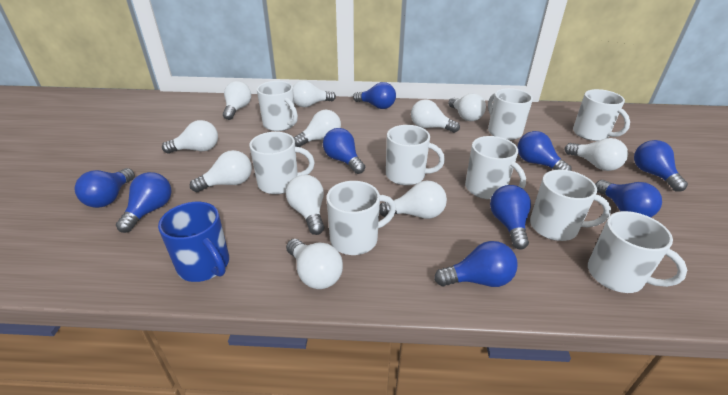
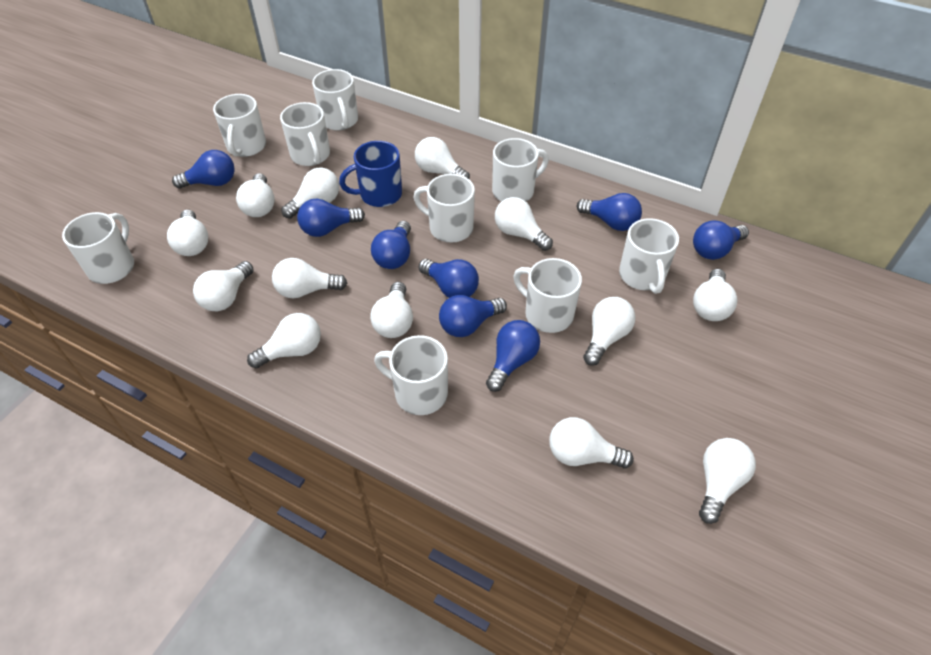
blue light bulb: [75,168,135,208] [116,172,172,233] [323,128,365,174] [353,82,396,109] [434,241,517,287] [490,185,531,250] [518,131,572,171] [595,180,662,217] [634,140,688,191] = 9 -> [172,150,235,189] [297,199,365,237] [371,221,411,269] [418,259,479,298] [439,295,507,337] [486,320,540,392] [577,193,642,231] [693,220,749,260] = 8
white light bulb: [162,120,218,153] [190,150,252,192] [223,81,251,120] [286,175,324,235] [286,239,343,289] [293,81,336,107] [293,110,341,147] [379,180,447,219] [411,99,460,133] [448,93,486,121] [565,138,628,171] = 11 -> [167,210,208,256] [193,261,254,311] [236,173,275,217] [247,313,321,368] [272,258,347,298] [282,168,339,219] [370,282,413,338] [415,137,470,179] [495,197,553,251] [549,417,634,469] [583,297,635,366] [693,269,737,321] [699,438,756,524] = 13

